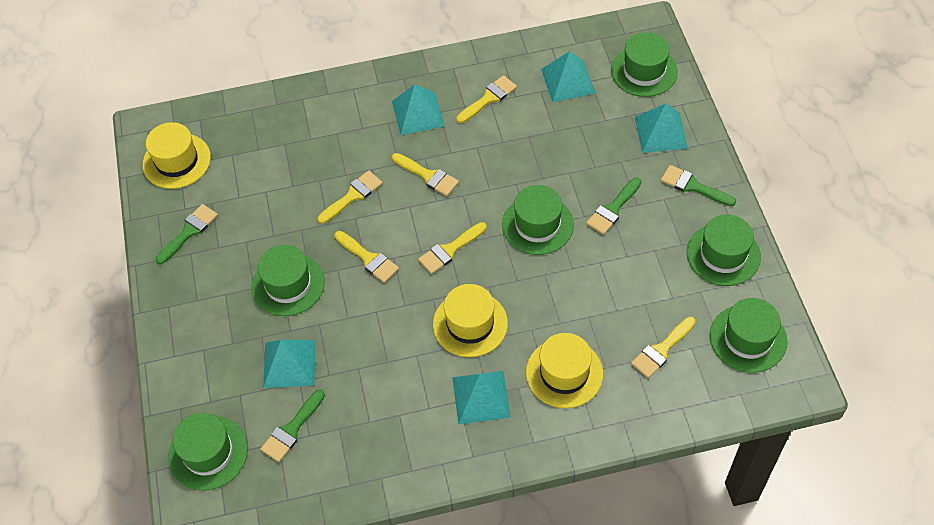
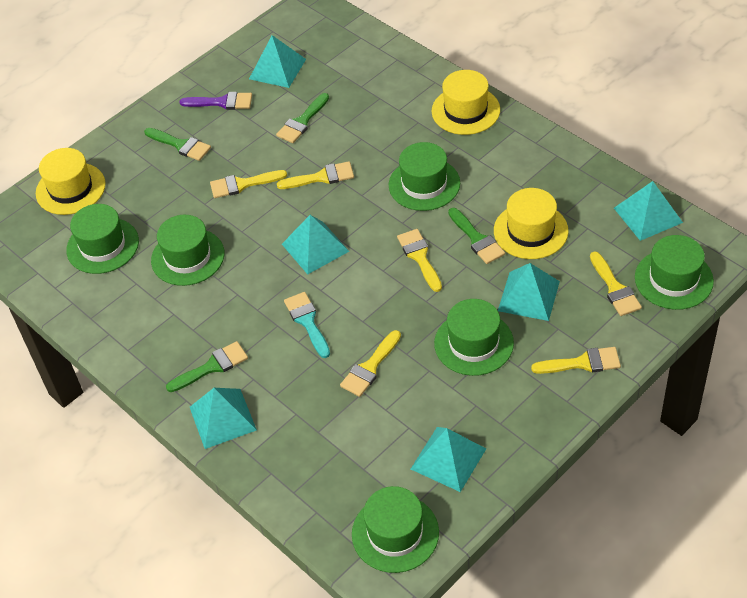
purple brush: none = 0 -> [180,92,252,110] = 1
turquoise brush: none = 0 -> [284,292,330,358] = 1
turquoise pyramid: [263,340,315,388] [392,84,445,135] [452,371,511,424] [541,51,595,102] [635,103,688,153] = 5 -> [190,388,257,449] [249,35,306,88] [282,215,349,275] [411,427,486,492] [498,263,560,321] [614,181,683,241] = 6

